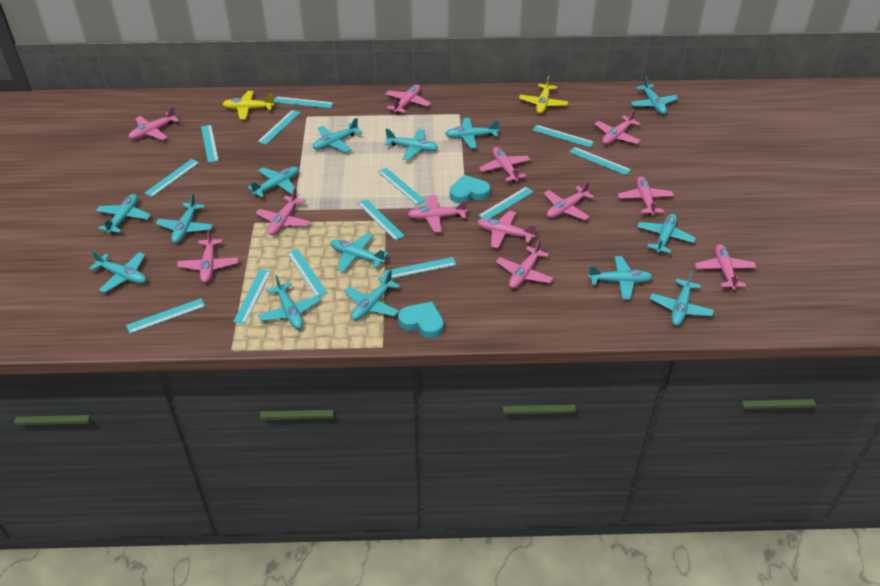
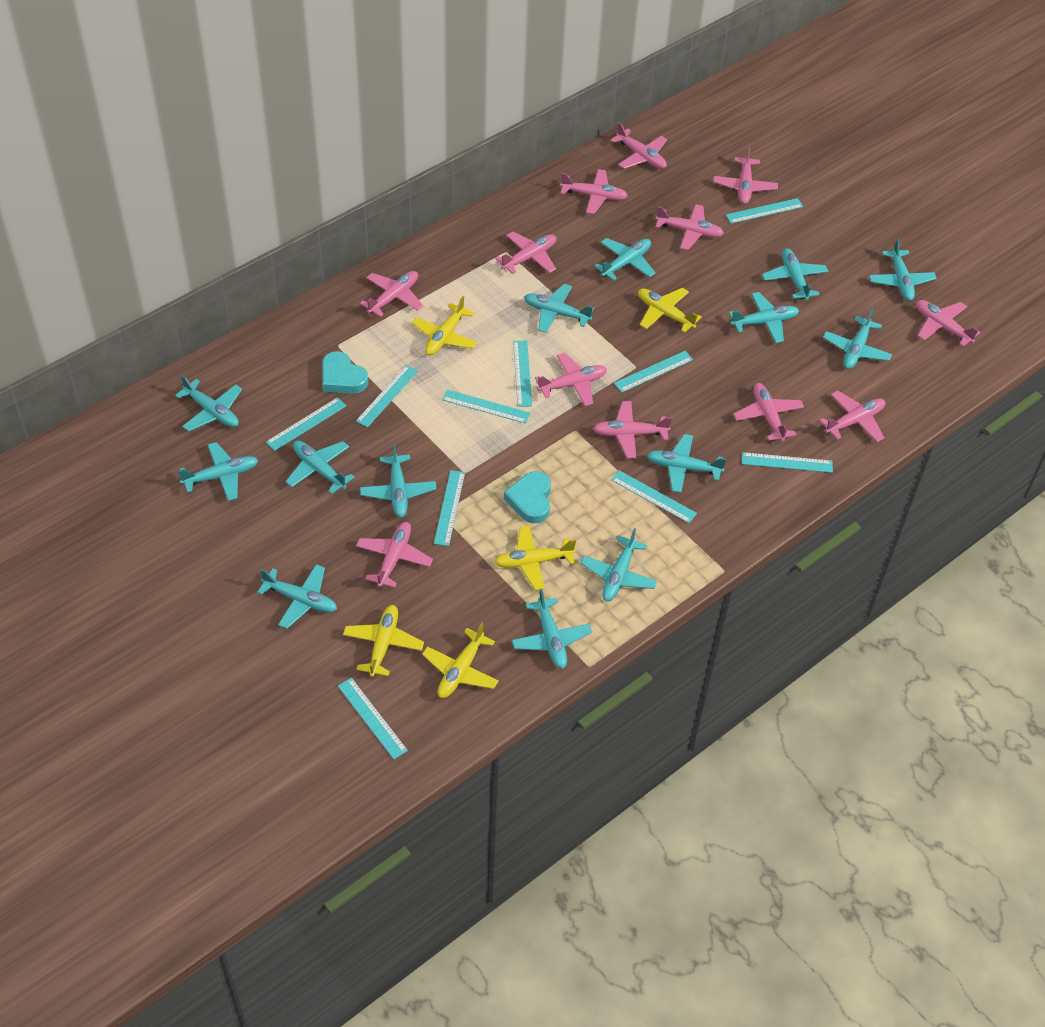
turquoise ruler: [126,298,205,334] [145,159,199,197] [201,125,219,163] [233,269,271,324] [257,110,300,145] [273,97,333,108] [287,249,328,297] [357,199,405,241] [378,168,425,205] [383,257,456,279] [478,187,534,219] [533,125,594,148] [570,147,631,175] = 13 -> [266,397,346,451] [338,678,408,759] [356,365,418,427] [434,470,465,546] [442,389,530,424] [513,341,532,407] [611,470,697,523] [614,351,693,393] [726,198,803,224] [742,452,833,473] = 10
yellow plane: [222,91,274,119] [519,75,568,114] = 2 -> [343,605,424,677] [412,296,477,355] [422,623,499,698] [494,526,576,590] [638,288,702,333] = 5

